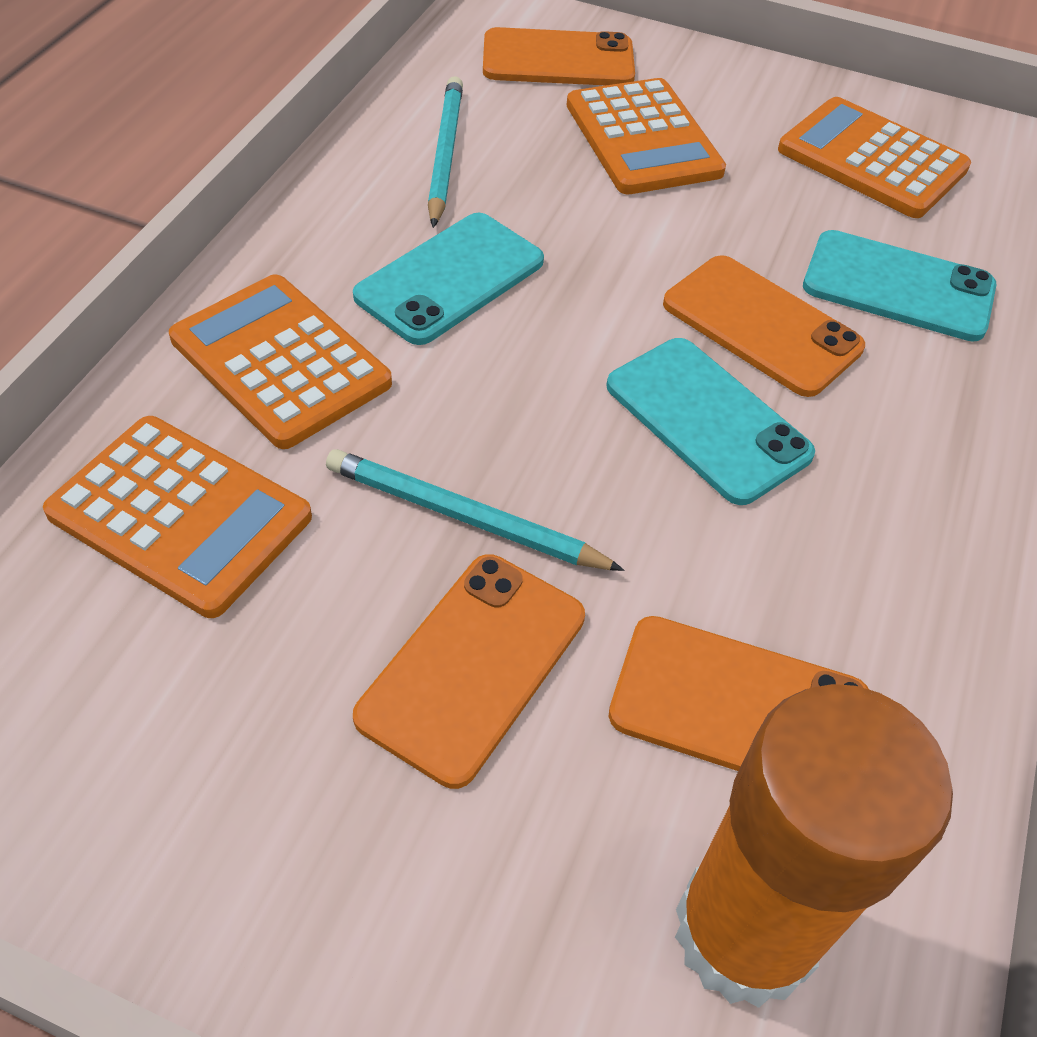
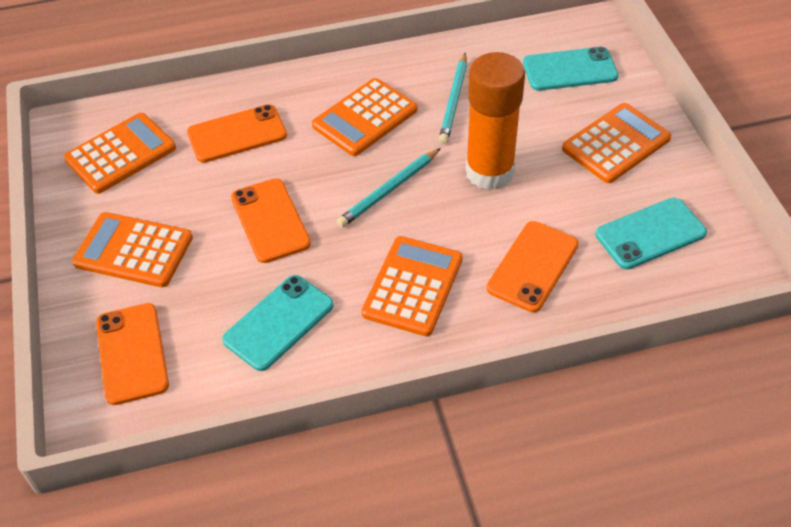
orange calculator: [43,416,312,618] [169,274,392,449] [567,78,726,194] [778,97,971,218] = 4 -> [64,113,176,194] [72,212,193,287] [312,78,417,156] [361,236,463,336] [562,103,671,183] = 5

